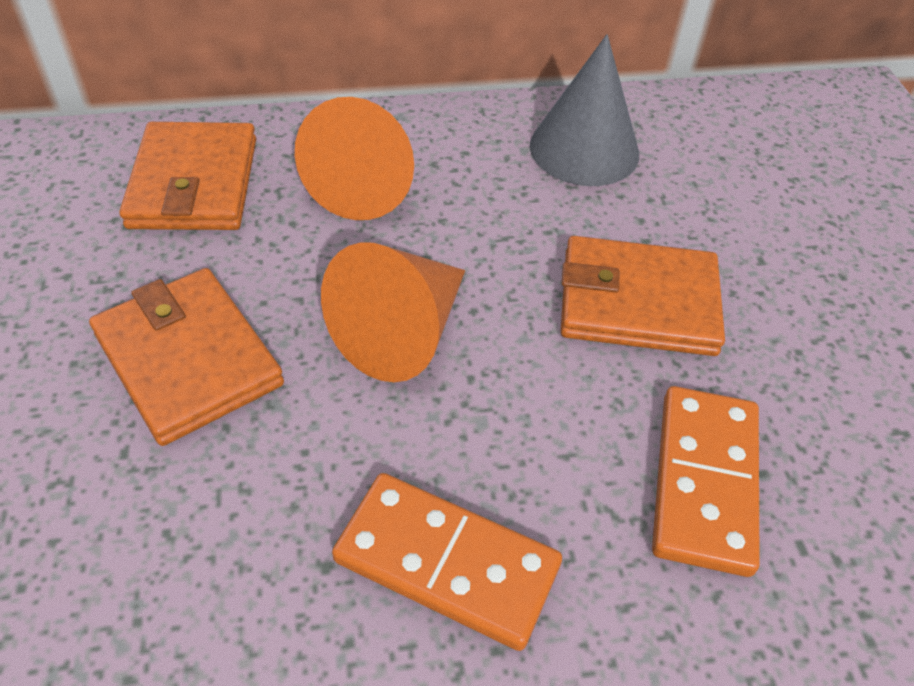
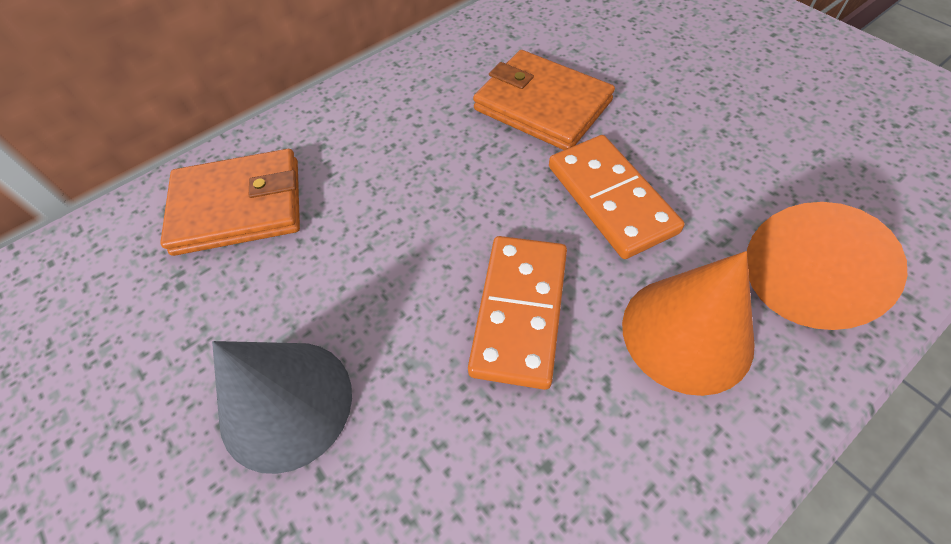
orange wallet: [89,268,284,446] [119,122,256,230] [561,236,725,356] = 3 -> [160,149,300,256] [473,50,615,150] = 2

